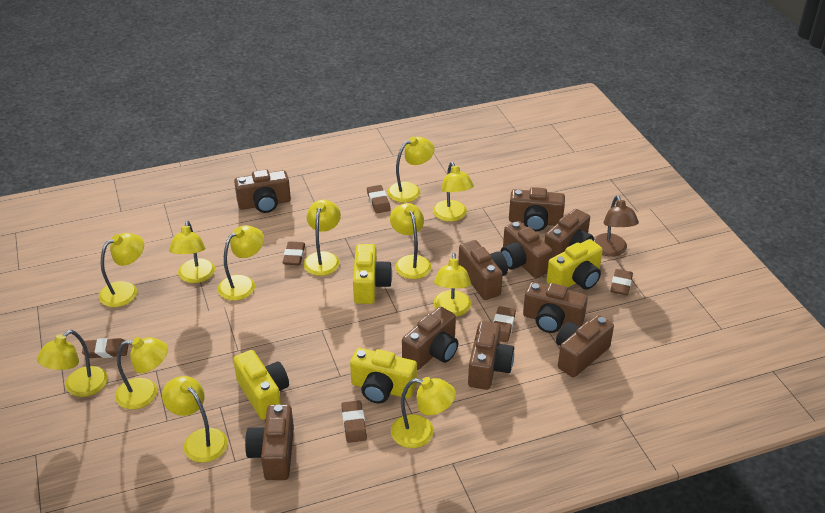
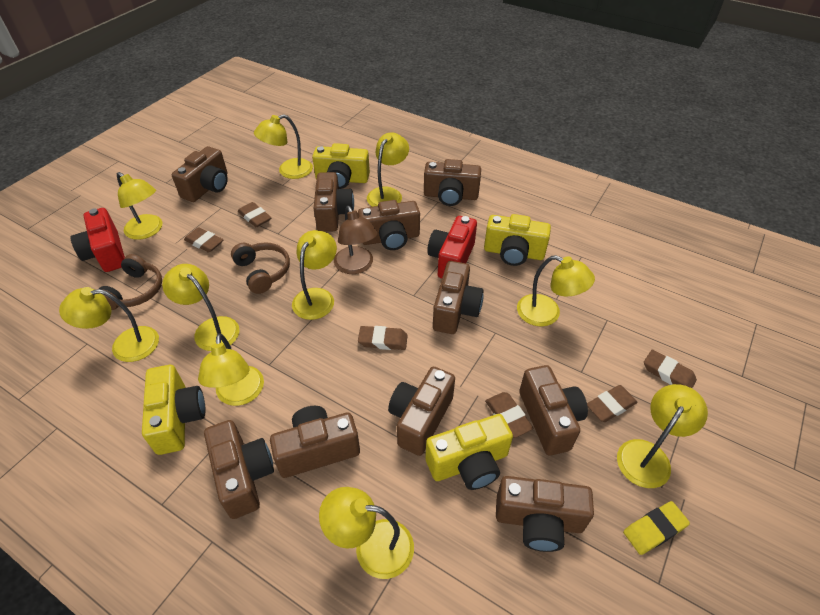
brown headphones: none = 0 -> [99,254,162,310] [231,242,290,294] = 2
red camera: none = 0 -> [71,208,125,272] [427,216,477,279] = 2
yellow eraser: none = 0 -> [623,501,690,555] = 1
yellow lamp: [37,330,108,397] [99,233,144,307] [115,337,168,409] [162,376,228,463] [169,221,215,283] [218,225,264,301] [303,200,341,276] [387,137,435,203] [390,203,432,279] [391,377,456,448] [433,162,474,222] [434,253,471,317] = 12 -> [59,287,159,362] [117,172,162,240] [162,264,239,351] [198,333,264,406] [254,114,313,179] [292,230,337,320] [319,487,414,579] [367,132,409,207] [517,255,595,327] [617,384,708,488] = 10

